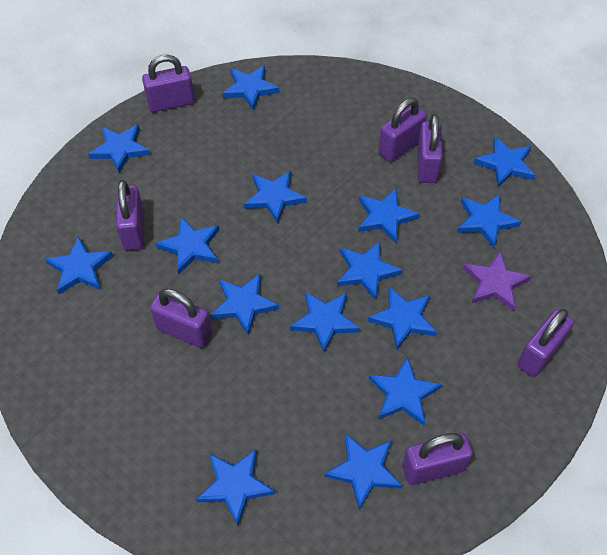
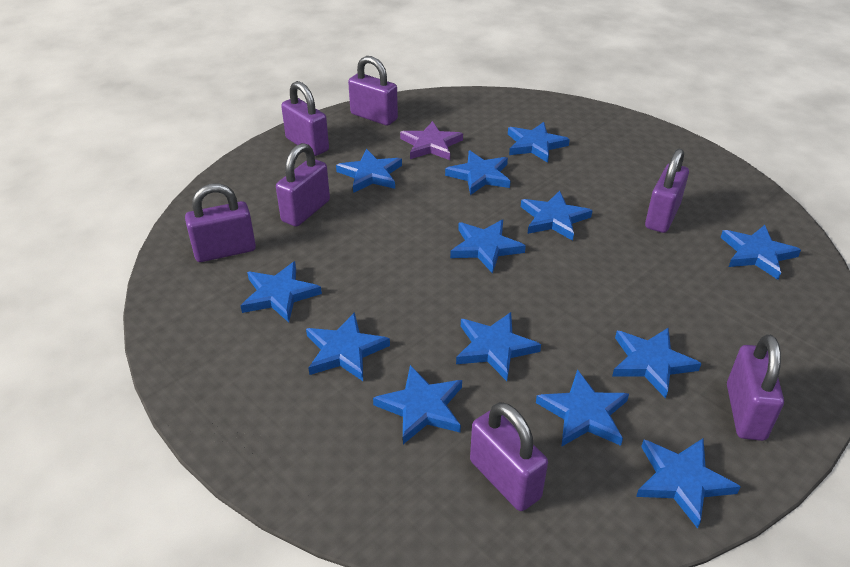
blue star: [45,236,113,294] [88,124,150,173] [156,217,219,274] [196,449,275,526] [210,274,279,336] [222,65,280,111] [244,170,307,223] [290,292,360,353] [324,433,402,510] [337,241,402,301] [358,188,420,243] [368,287,437,350] [369,356,442,425] [457,194,521,248] [474,137,535,187] = 15 -> [240,261,322,322] [306,312,390,381] [336,149,402,193] [373,365,462,444] [445,151,510,195] [450,220,526,274] [456,312,541,381] [508,122,570,163] [521,191,593,241] [536,369,629,447] [612,328,702,398] [636,438,741,529] [720,225,801,280] = 13

